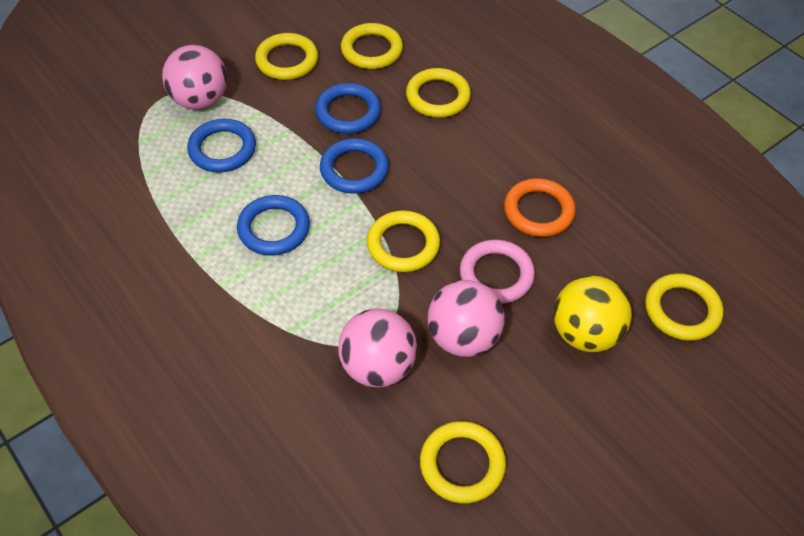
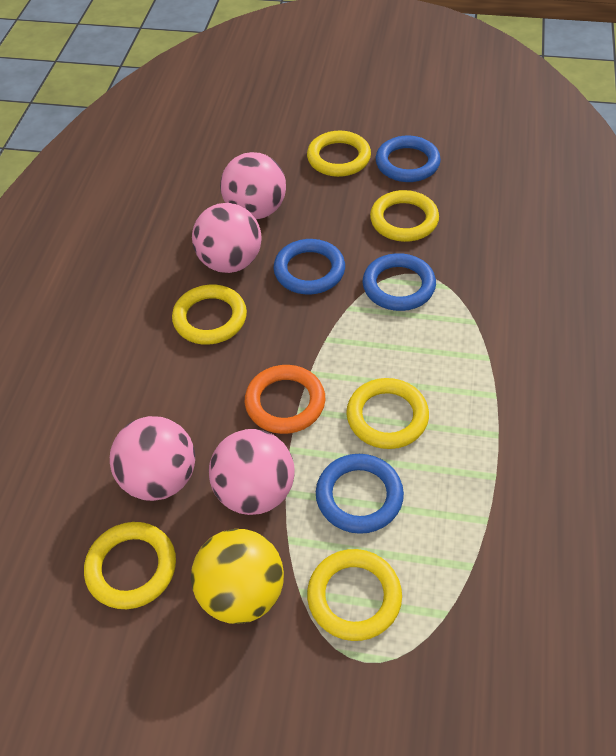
pink ball: [162,45,227,110] [338,308,417,388] [428,280,505,357] = 3 -> [110,416,195,501] [192,203,262,273] [209,429,295,515] [220,152,286,219] = 4
pink ring: [460,239,535,304] = 1 -> none = 0

